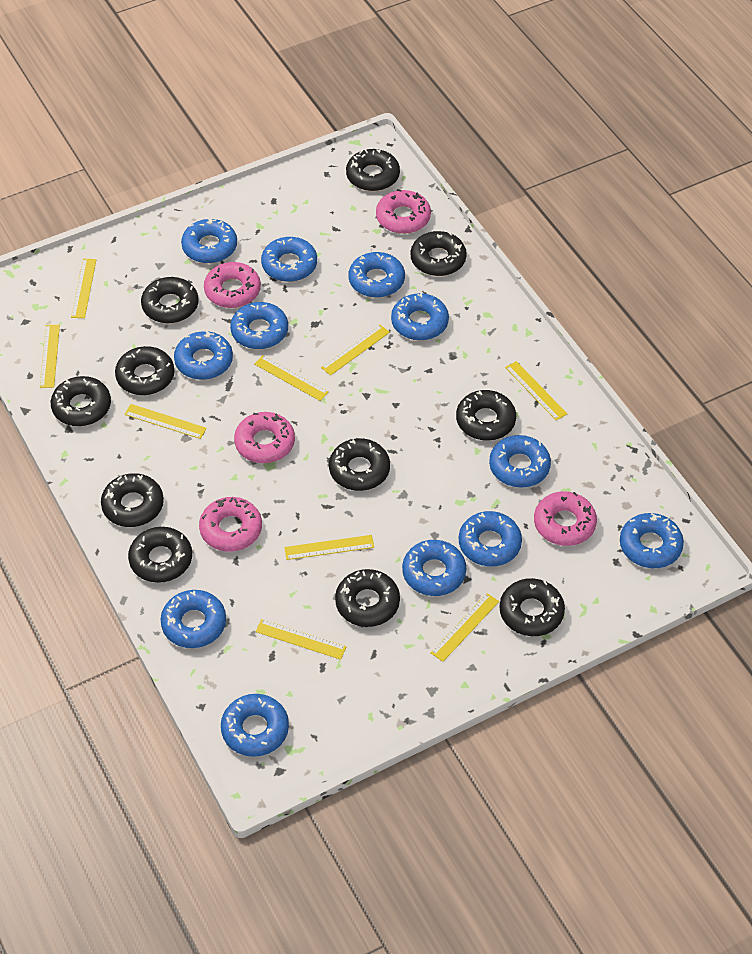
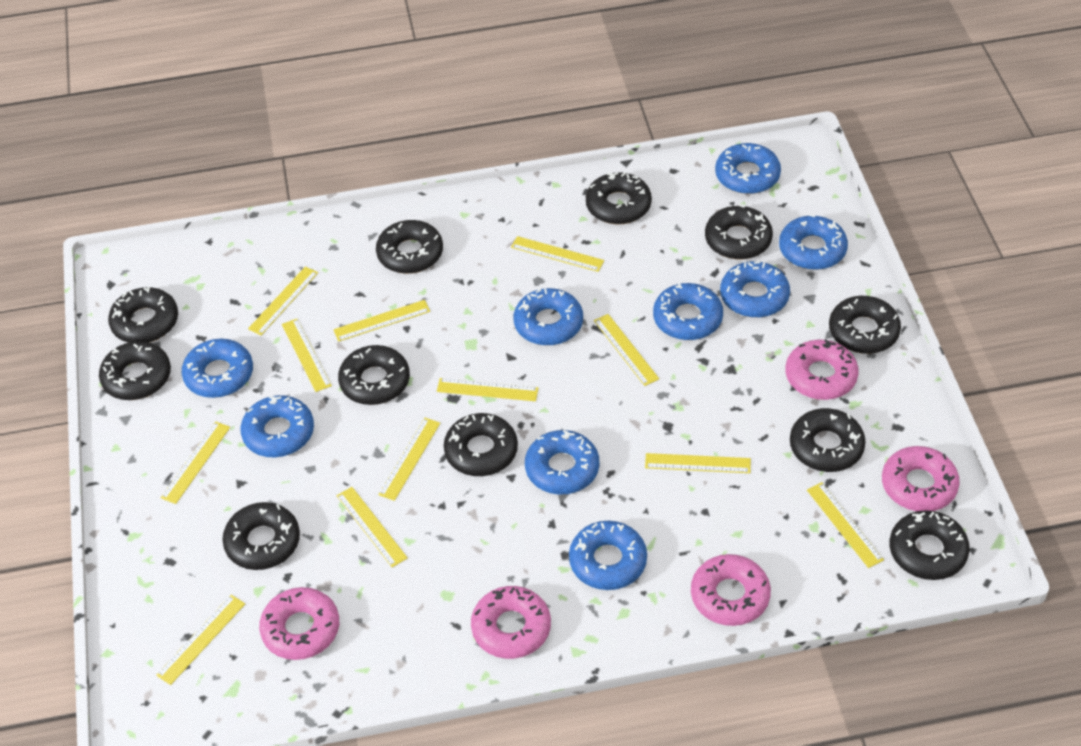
blue donut: [161,590,226,648] [174,331,233,380] [181,218,237,263] [221,694,289,757] [230,302,288,349] [261,237,317,282] [349,252,405,298] [391,293,449,341] [402,540,466,596] [459,511,522,567] [489,435,551,488] [620,513,684,568] = 12 -> [182,339,253,398] [240,395,314,457] [514,288,583,346] [525,430,599,494] [569,521,647,590] [653,283,723,340] [715,143,781,194] [720,261,790,318] [779,214,848,270] = 9
yellow ruler: [40,325,60,388] [71,259,96,318] [124,404,207,439] [254,355,329,401] [255,619,346,660] [284,535,374,560] [321,325,390,376] [431,593,499,662] [505,361,567,421] = 9 -> [156,595,245,685] [161,421,230,504] [248,267,318,335] [282,319,332,392] [333,300,430,342] [337,487,408,567] [378,418,440,501] [437,378,538,401] [511,236,604,272] [594,314,659,386] [645,453,751,473] [807,482,884,568] = 12

